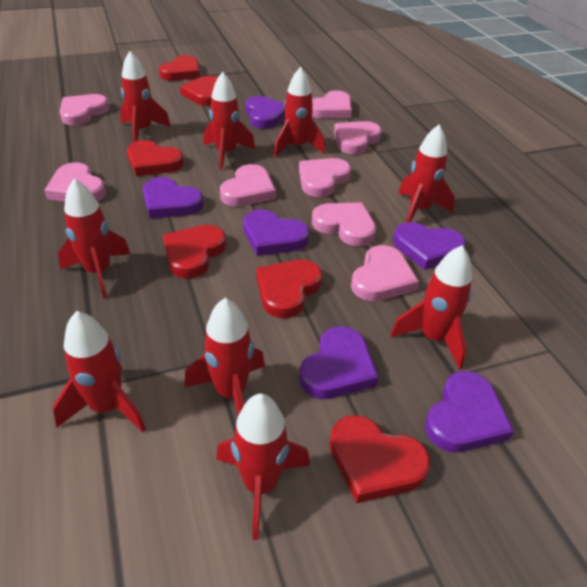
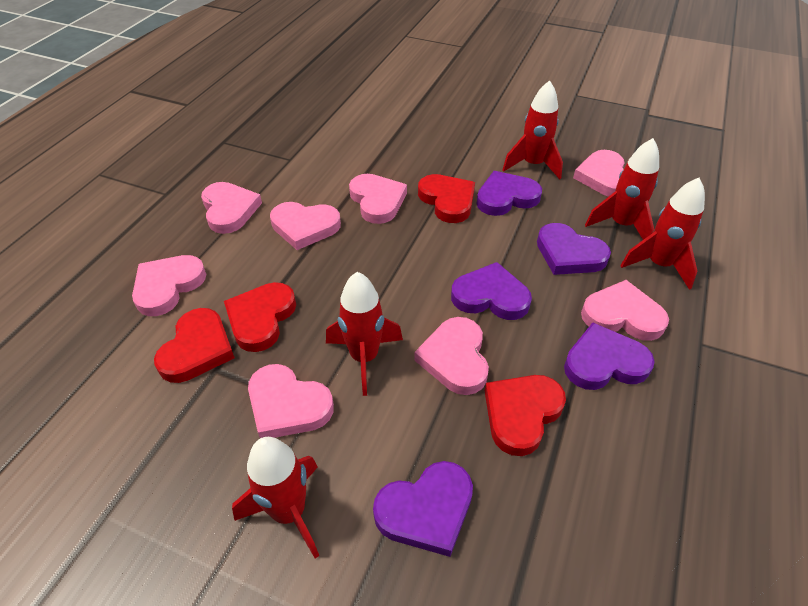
purple heart: [143,177,203,219] [243,209,309,256] [245,96,285,129] [299,326,379,399] [393,222,466,270] [425,371,514,452] = 6 -> [373,461,473,557] [451,262,532,320] [477,171,542,216] [537,223,611,275] [564,323,655,390] = 5
red heart: [127,140,184,176] [159,55,200,81] [163,225,226,279] [180,76,218,106] [256,260,322,318] [329,415,431,503] = 6 -> [154,308,235,383] [224,282,296,352] [418,174,475,223] [485,375,566,456] = 4
red rocket: [53,311,146,432] [58,178,131,299] [120,51,171,142] [184,298,265,415] [203,72,255,170] [216,394,310,540] [274,67,325,157] [390,245,472,370] [398,125,455,223] = 9 -> [232,437,319,559] [326,272,403,396] [502,80,563,180] [585,138,659,240] [620,178,705,290] = 5

